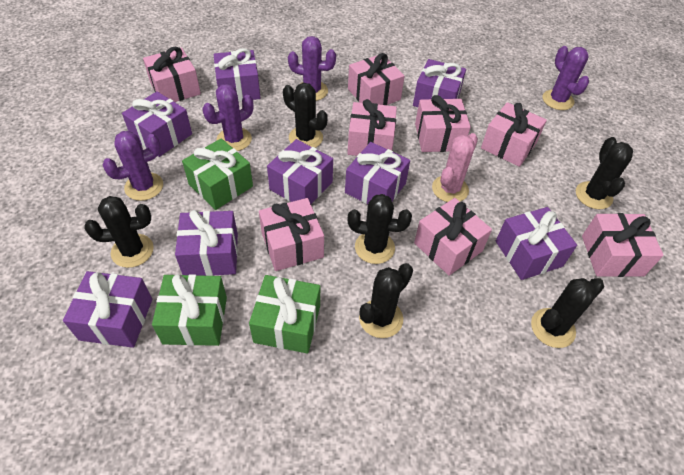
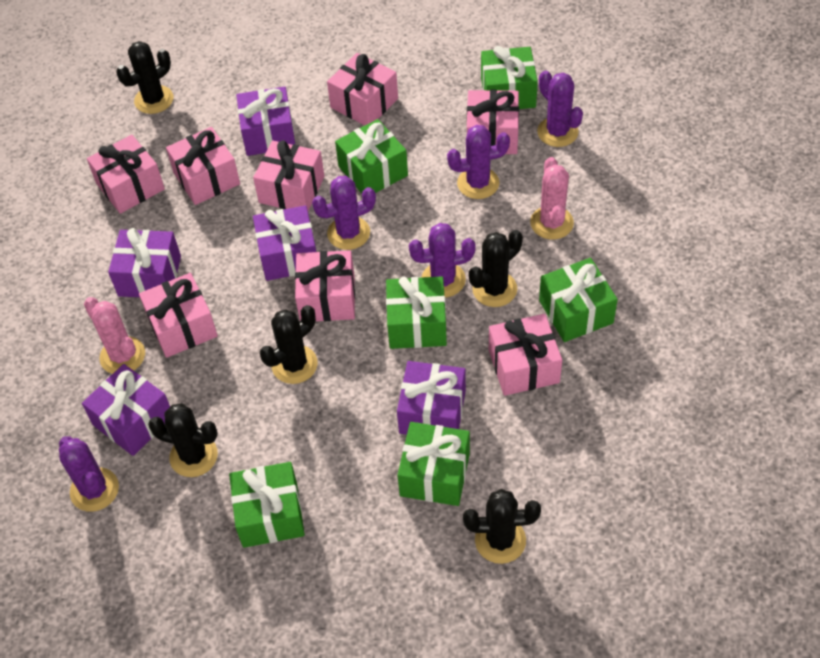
black cactus: [84,196,154,268] [283,83,328,148] [348,194,412,264] [359,263,413,338] [531,278,604,348] [576,137,633,209] = 6 -> [116,41,173,114] [148,403,218,477] [260,305,318,384] [463,489,541,564] [469,230,523,307] = 5
green gift: [152,274,227,346] [182,138,253,210] [249,275,320,354] = 3 -> [229,462,305,548] [335,119,408,193] [386,276,447,349] [397,422,470,506] [481,46,538,109] [539,258,618,342] = 6
pink cactus: [432,133,478,202] = 1 -> [84,297,145,374] [530,157,574,239] = 2
purple cactus: [103,131,163,201] [202,84,254,151] [288,36,336,101] [543,46,589,110] = 4 -> [59,436,119,512] [312,176,376,250] [409,223,476,297] [447,125,510,199] [537,70,583,147] = 5
purple gift: [63,271,152,348] [122,91,192,157] [175,210,238,276] [214,48,260,102] [267,139,333,204] [345,142,410,204] [413,59,466,107] [496,207,577,280] = 8 -> [82,364,170,456] [108,228,181,297] [236,87,295,156] [253,205,316,281] [397,361,466,435] = 5

